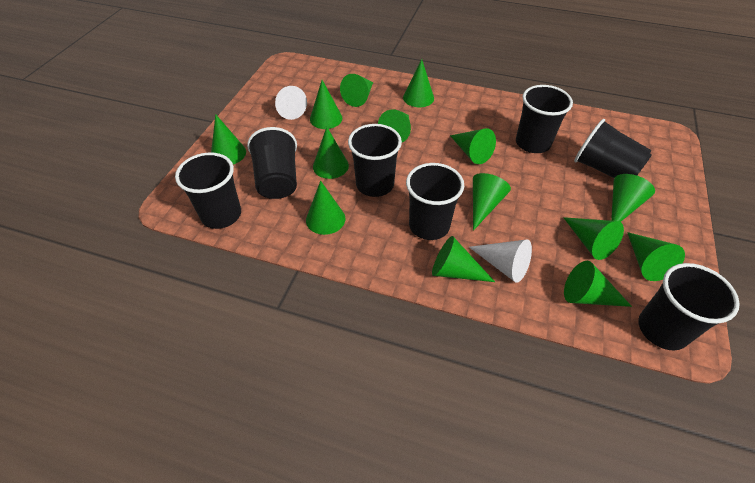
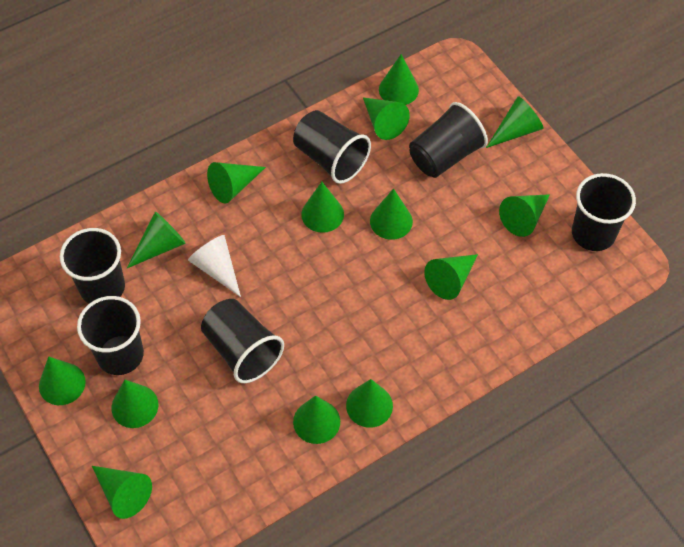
black cup: [175,152,241,229] [247,127,297,199] [348,124,402,197] [406,163,464,240] [516,85,573,153] [574,119,652,178] [638,263,740,350] = 7 -> [60,228,125,304] [77,296,144,375] [201,299,284,383] [293,110,371,184] [409,102,488,178] [572,173,636,251] = 6
white cone: [275,86,307,120] [469,239,532,283] = 2 -> [188,235,241,297] = 1

